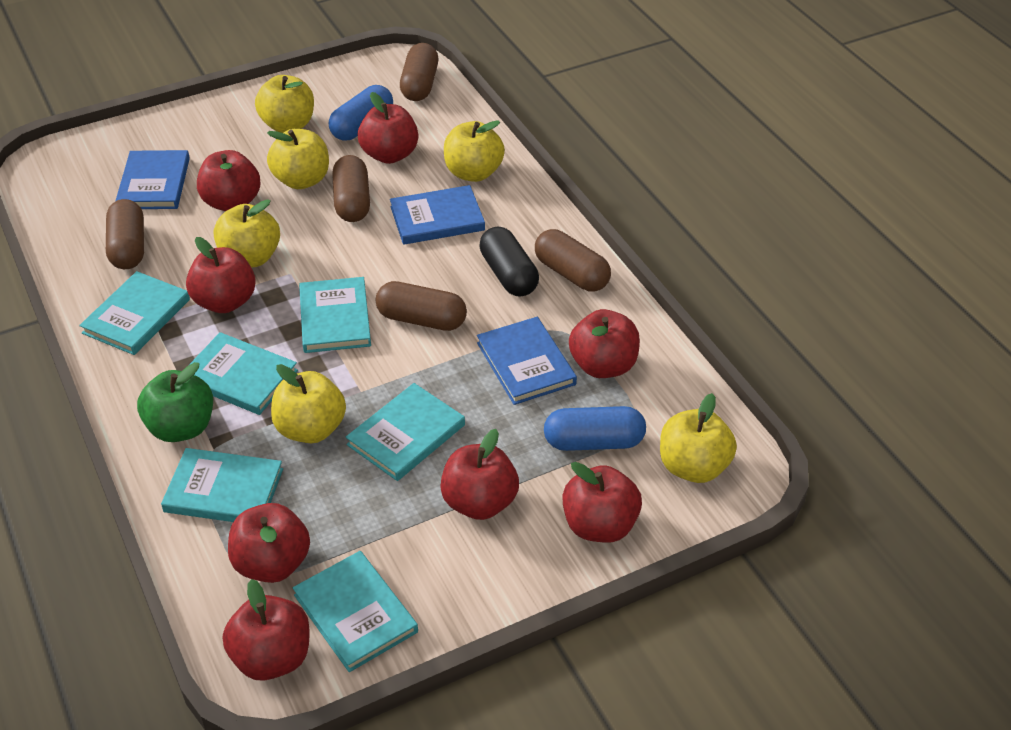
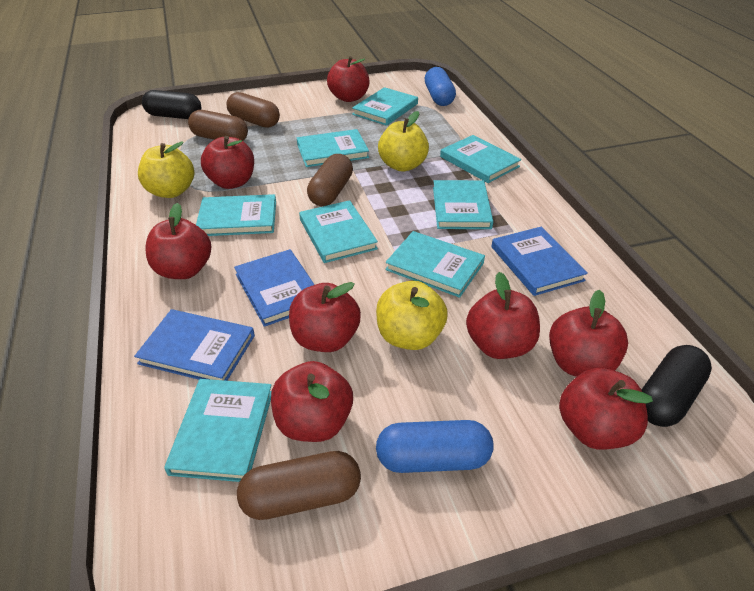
black capsule: [479,226,539,297] = 1 -> [142,90,201,119] [641,345,712,427] = 2
brown capsule: [106,199,144,269] [332,155,370,222] [376,281,467,331] [400,43,438,101] [535,229,611,292] = 5 -> [188,110,248,141] [226,92,280,128] [237,451,361,520] [307,154,353,206] = 4
green apple: [137,362,213,442] = 1 -> none = 0
turquoise book: [79,271,190,355] [161,448,283,522] [188,332,298,415] [293,551,418,672] [299,277,371,353] [346,383,465,481] = 6 -> [164,379,272,482] [196,194,276,236] [297,129,369,167] [299,200,378,263] [352,87,418,126] [385,231,485,298] [433,180,493,229] [440,135,521,183] = 8
yellow apple: [214,199,280,268] [255,75,314,133] [267,129,329,189] [271,364,346,443] [444,120,505,182] [660,393,737,483] = 6 -> [138,141,194,198] [376,281,448,350] [378,111,429,172] = 3

